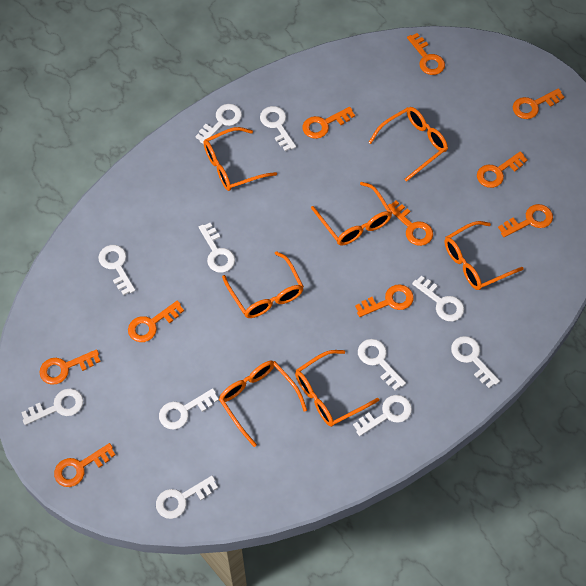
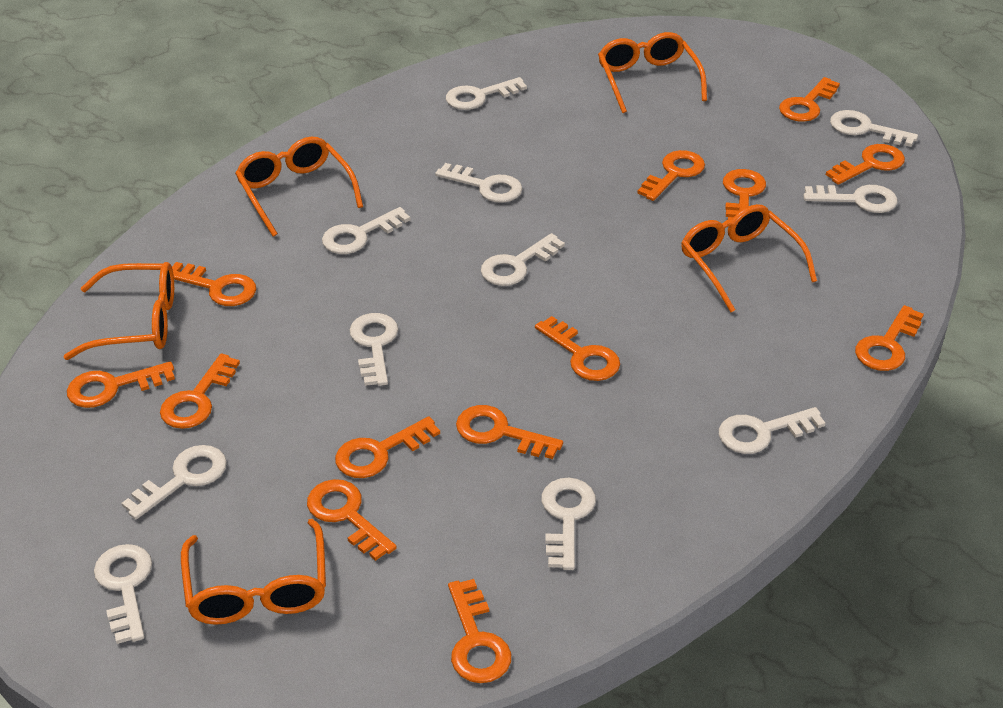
orange glasses: [203,127,277,191] [219,361,307,447] [222,251,304,318] [295,350,379,427] [311,182,392,245] [368,107,448,182] [444,221,524,290] = 7 -> [63,262,174,360] [181,519,326,625] [235,136,363,237] [598,32,707,113] [681,204,817,312] = 5
orange key: [39,349,101,385] [54,443,116,487] [128,301,184,342] [302,107,355,139] [355,285,414,317] [388,201,433,246] [407,33,445,75] [477,151,527,188] [498,204,553,237] [513,88,564,119] = 10 -> [67,361,175,408] [160,354,240,429] [172,262,256,306] [307,479,397,561] [335,416,440,478] [448,579,511,683] [456,405,563,459] [535,316,620,381] [637,150,705,201] [723,169,766,220] [779,77,840,122] [826,144,905,185] [855,305,924,371] = 13

